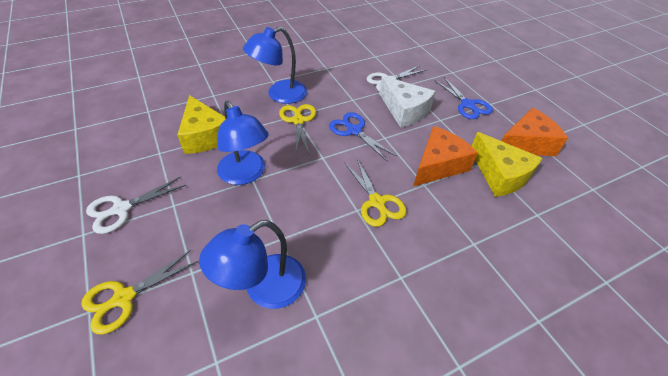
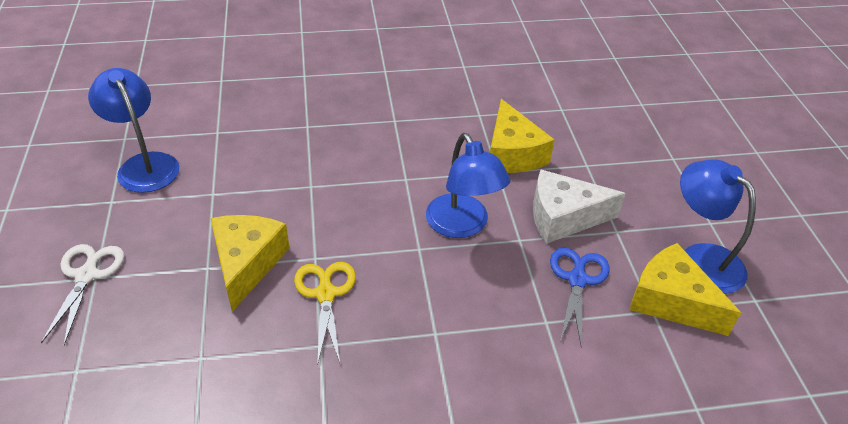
blue scissors: [329,112,397,161] [435,77,493,119] = 2 -> [550,247,610,346] = 1
orange cheese: [414,126,478,186] [501,108,568,156] = 2 -> none = 0
white scissors: [86,176,186,234] [366,65,426,92] = 2 -> [41,244,124,345] = 1
yellow cheese: [177,95,226,154] [472,132,542,197] = 2 -> [211,215,290,311] [490,99,555,173] [629,243,741,336] = 3
yellow scissors: [81,250,199,334] [279,104,316,156] [344,159,407,227] = 3 -> [294,262,356,366] = 1

